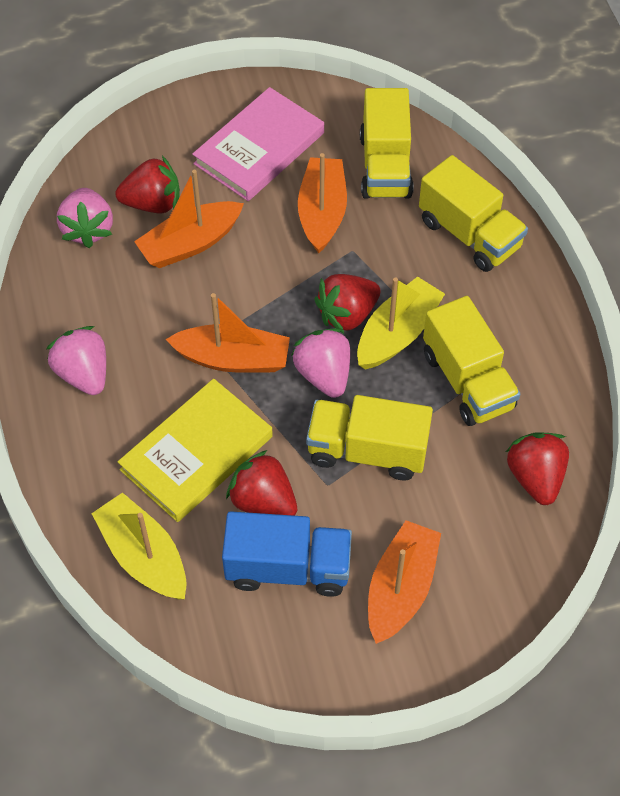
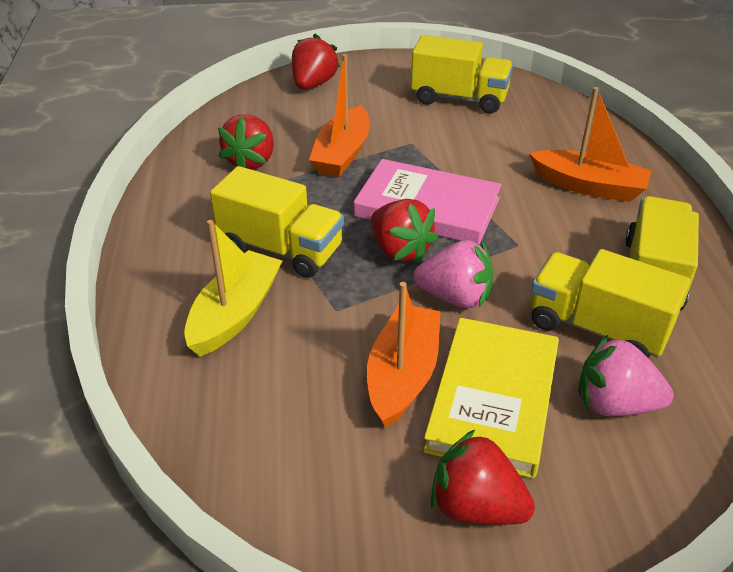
blue truck: [222,511,352,597] = 1 -> none = 0
orange boat: [134,170,244,268] [166,293,290,373] [298,153,347,253] [368,520,441,644] = 4 -> [309,54,370,177] [367,282,441,428] [529,87,652,202] = 3
pink strawberry: [46,326,106,395] [57,188,113,248] [291,328,350,398] = 3 -> [414,240,494,308] [578,335,674,416] = 2
yellow boat: [91,492,187,599] [357,277,445,370] = 2 -> [184,220,282,356] = 1

